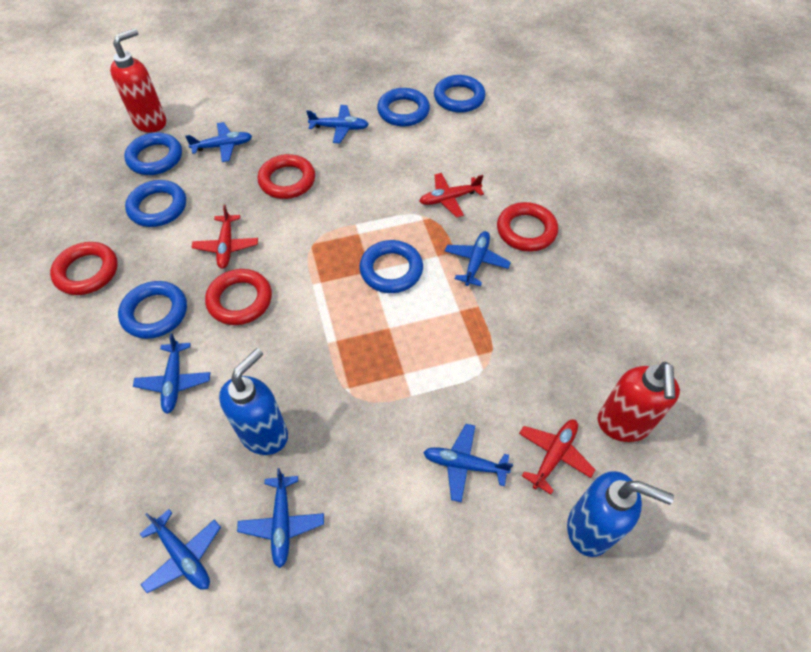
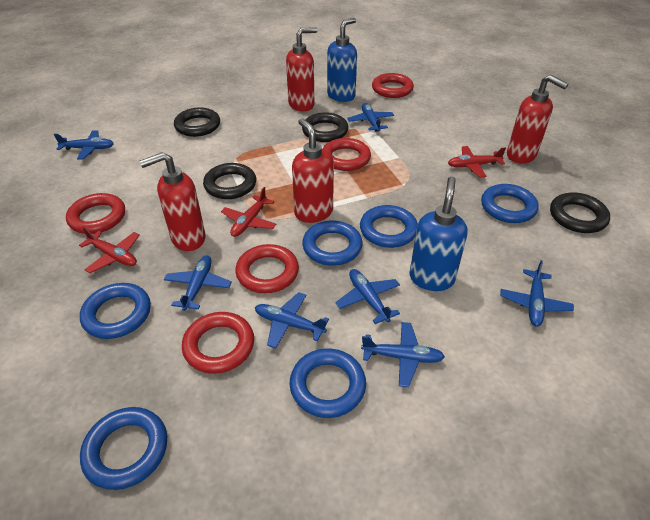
black ring: none = 0 -> [174,108,220,137] [203,163,256,199] [302,112,348,142] [550,192,610,233] = 4
red ring: [50,242,118,295] [205,269,272,325] [258,154,315,199] [497,202,558,252] = 4 -> [66,193,125,234] [182,312,254,374] [235,244,299,293] [323,138,371,171] [372,73,414,98] = 5
red soap dispenser: [110,28,166,133] [598,362,680,442] = 2 -> [139,152,205,251] [286,27,317,111] [292,118,334,223] [507,75,568,164] = 4

